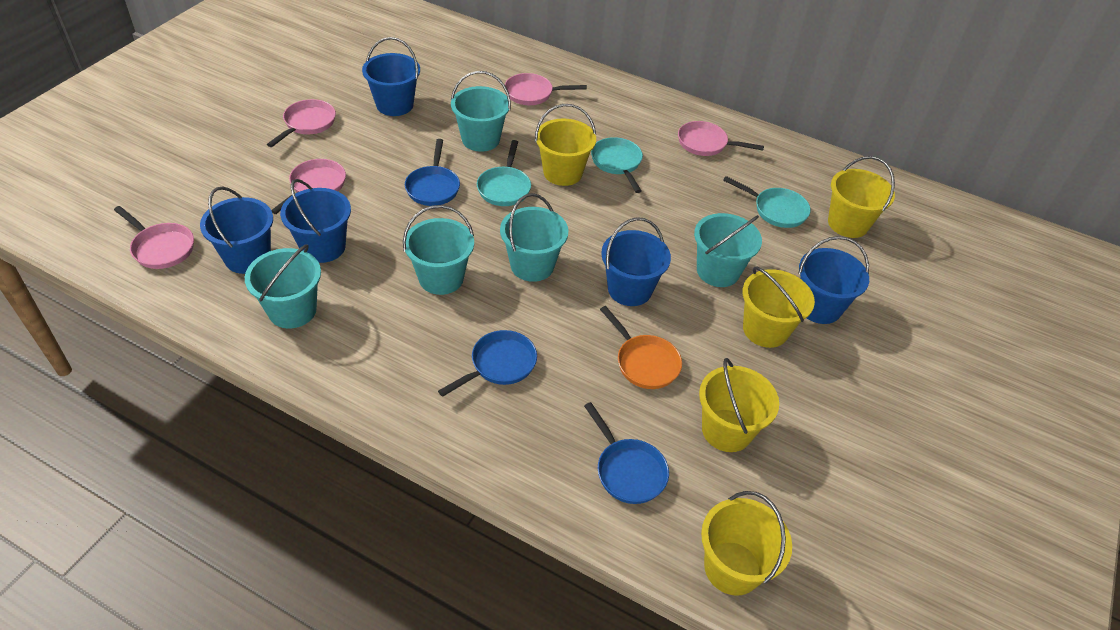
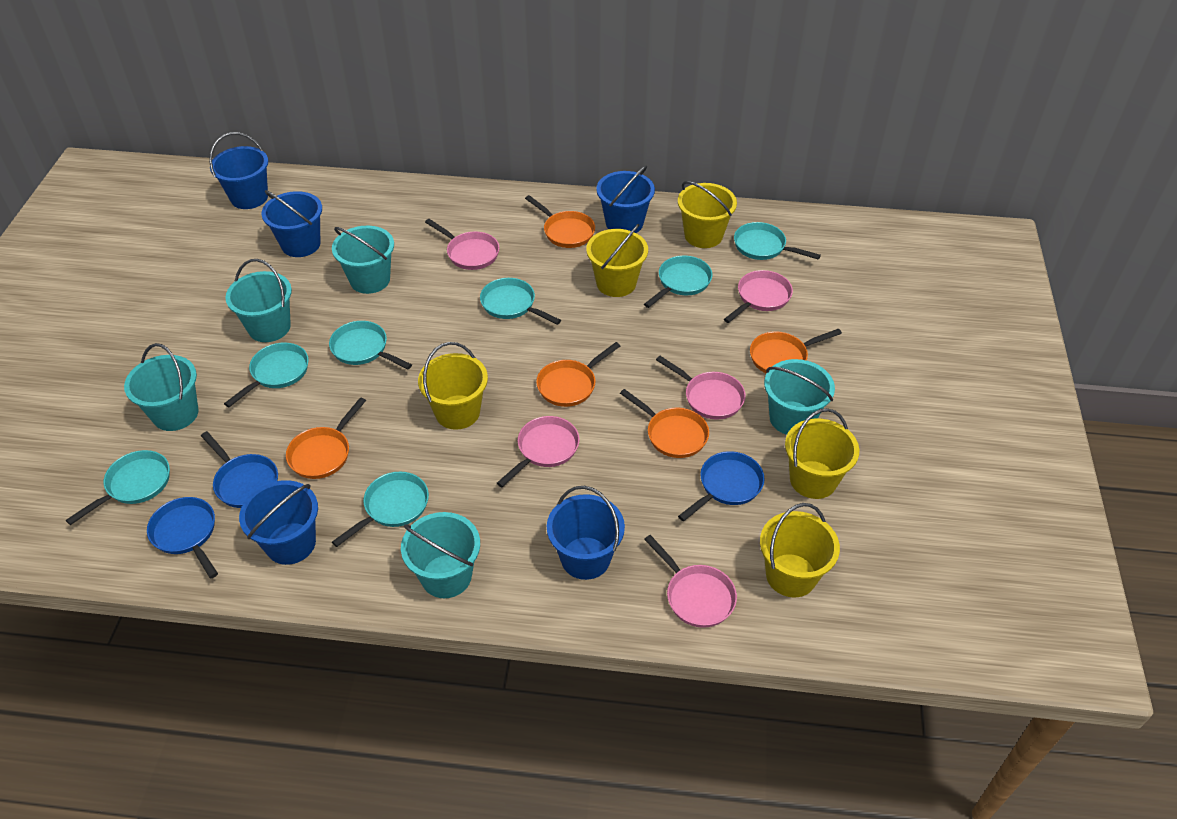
orange pan: [600,306,682,389] = 1 -> [286,397,366,479] [525,195,595,248] [536,342,620,407] [620,389,709,458] [750,329,842,374] = 5
turquoise pan: [477,140,531,206] [591,137,643,193] [723,176,811,228] = 3 -> [66,450,170,525] [224,343,309,407] [329,321,412,369] [332,472,429,547] [480,278,561,325] [644,255,712,308] [734,222,821,260] = 7

